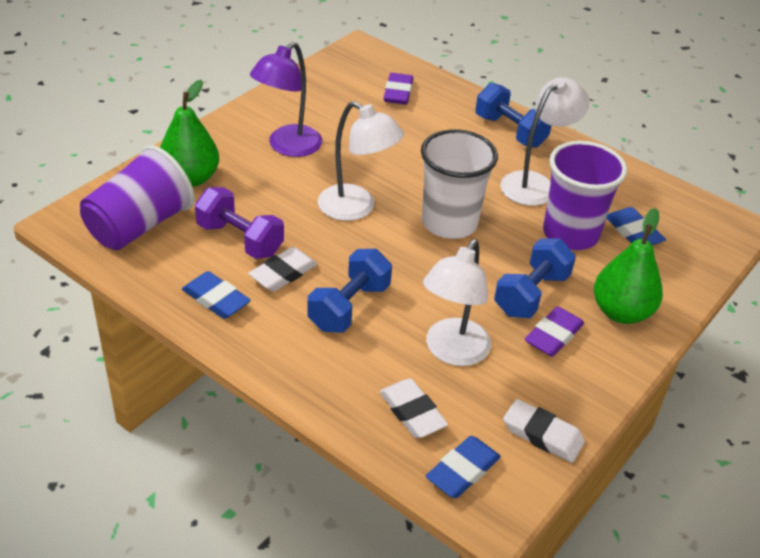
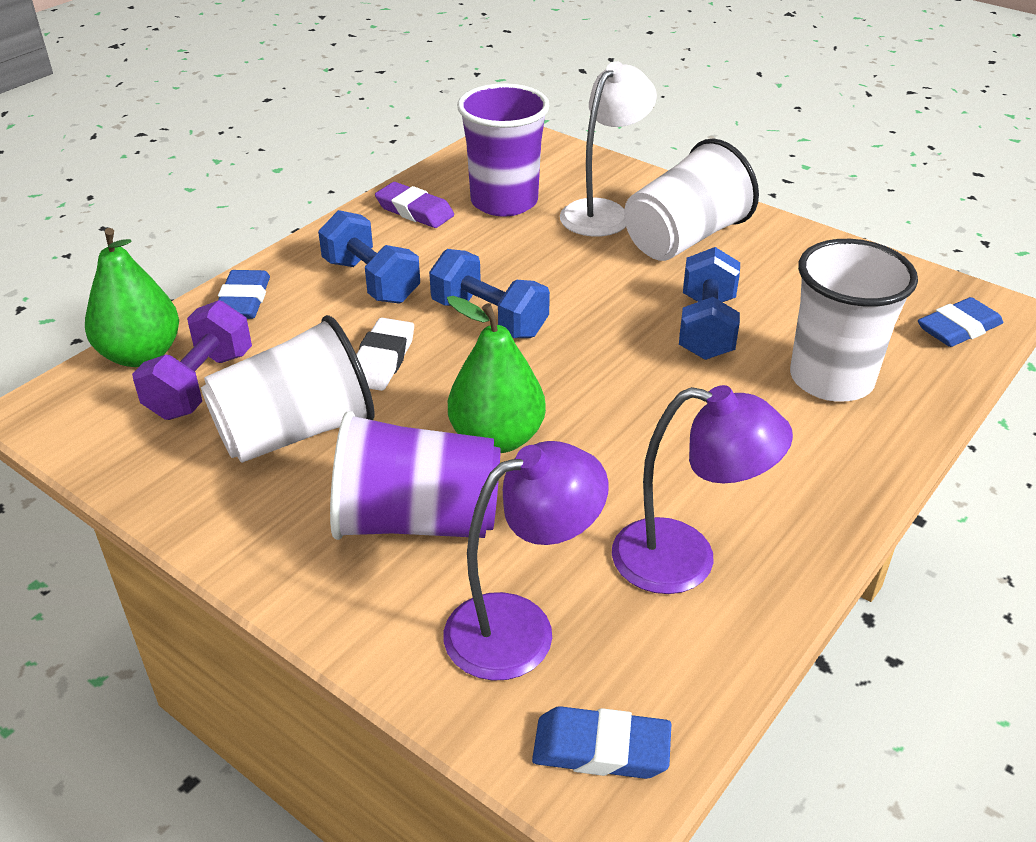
purple eraser: [384,73,413,105] [525,306,584,357] = 2 -> [375,182,454,228] = 1
purple lamp: [250,42,322,157] = 1 -> [444,441,609,681] [612,385,793,594] = 2
white cup: [421,129,498,239] = 1 -> [201,315,375,463] [624,138,759,261] [790,239,918,402] = 3
white eraser: [248,247,317,292] [379,379,448,438] [503,399,585,463] = 3 -> [356,318,414,391] = 1
white lamp: [318,101,404,221] [423,239,491,366] [500,77,589,206] = 3 -> [560,61,657,237] = 1

